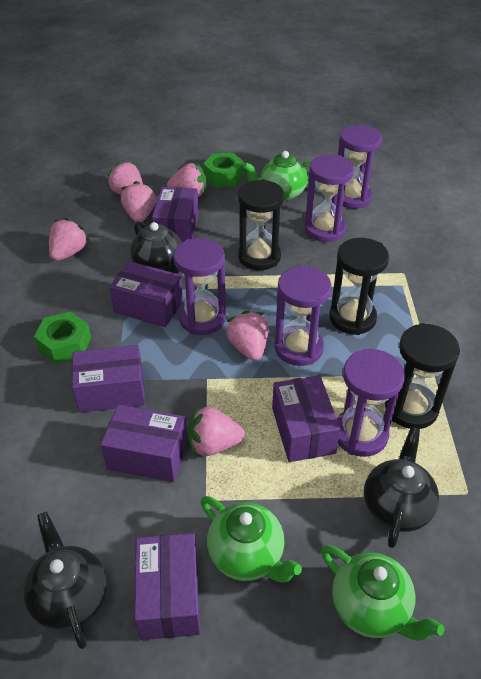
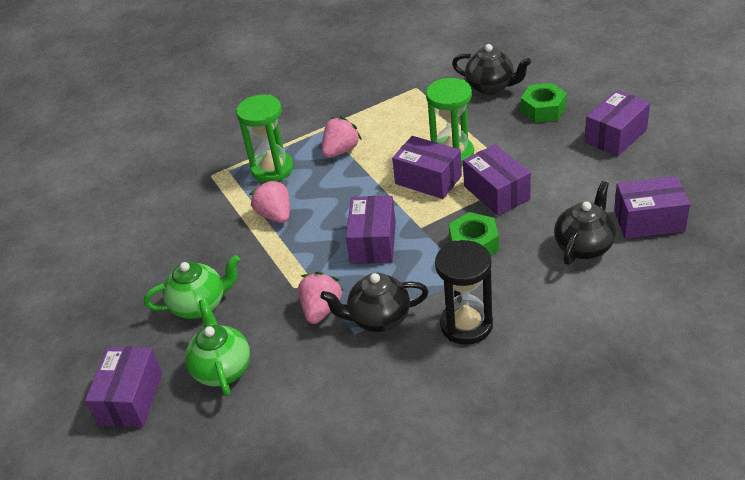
black hourglass: [238,179,284,270] [329,238,389,335] [385,323,460,429] = 3 -> [435,240,493,345] = 1
green hourglass: none = 0 -> [236,95,293,182] [426,78,474,166] = 2
green teapot: [200,496,302,583] [243,151,311,201] [321,545,444,641] = 3 -> [144,255,240,319] [185,299,250,396] = 2
pink strawberry: [49,218,89,261] [107,161,143,195] [121,181,156,222] [167,163,207,197] [188,405,245,456] [226,310,268,361] = 6 -> [249,179,290,223] [298,271,344,324] [322,116,362,158] = 3
purple hourglass: [173,238,226,335] [274,266,332,366] [305,155,354,242] [337,349,405,457] [338,125,382,209] = 5 -> none = 0

